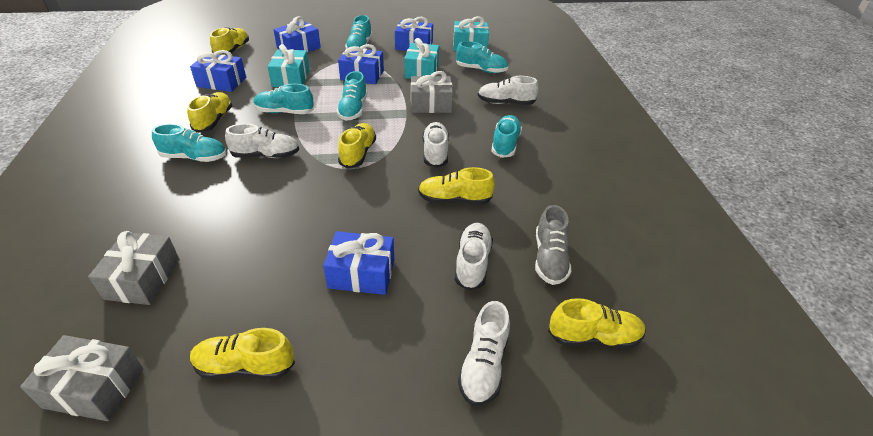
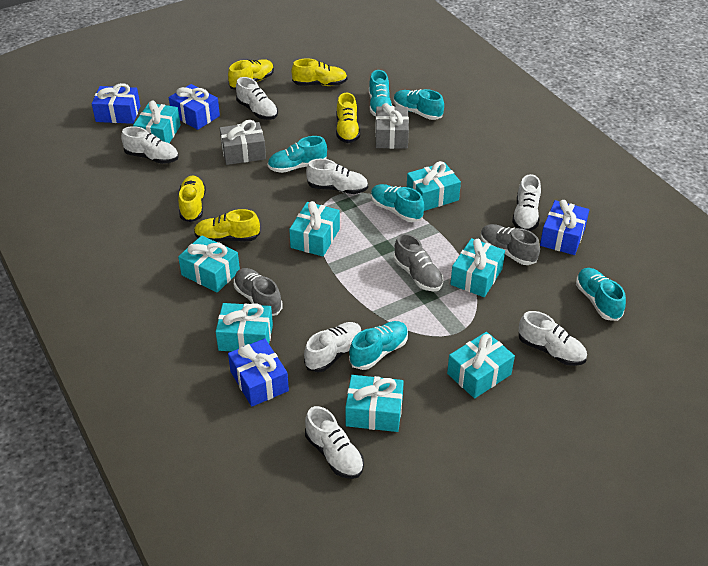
blue gift: [190,50,246,92] [273,16,321,52] [323,231,394,295] [338,44,384,84] [395,17,433,51] = 5 -> [92,83,140,124] [169,84,220,130] [228,338,289,407] [540,200,589,255] = 4
grey gift: [20,335,143,421] [88,231,180,305] [411,71,453,113] = 3 -> [220,120,266,165] [375,103,409,149] = 2
grey shoe: [535,205,571,285] = 1 -> [234,268,283,316] [394,233,444,291] [481,224,540,265] = 3
turquoise gift: [268,44,310,87] [404,38,439,79] [453,16,489,51] = 3 -> [133,100,181,143] [178,235,240,293] [216,303,273,352] [289,201,340,256] [345,375,404,432] [407,161,461,211] [447,332,515,399] [451,238,505,297] = 8
white shoe: [225,124,299,158] [422,122,449,168] [455,223,493,291] [458,301,510,406] [478,76,539,105] = 5 -> [121,126,179,164] [236,77,278,120] [304,322,362,372] [305,406,364,479] [306,159,368,194] [512,174,541,231] [519,311,587,366] = 7
yellow shoe: [187,92,232,133] [190,328,295,379] [210,27,249,56] [338,123,376,169] [418,167,495,204] [548,298,646,349] = 6 -> [178,176,206,222] [194,209,260,242] [228,59,274,90] [291,58,347,86] [336,93,360,143] = 5

